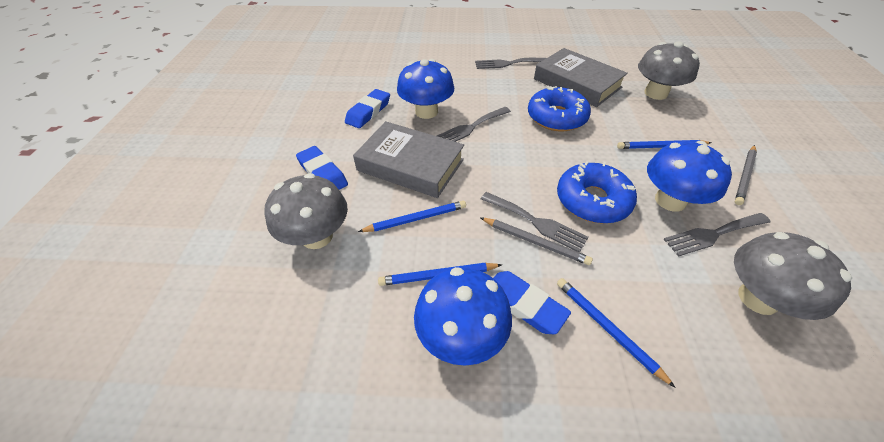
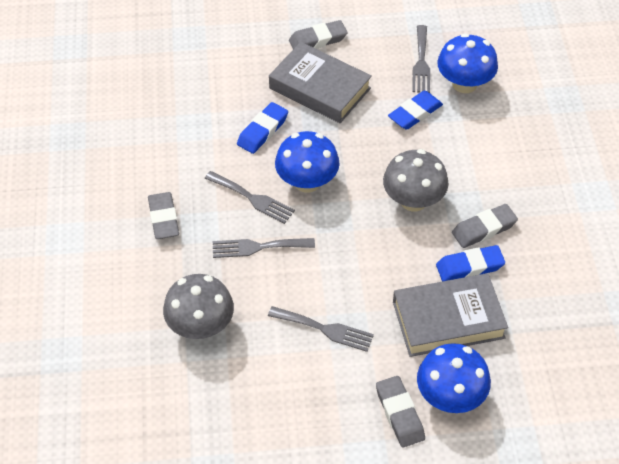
blue donut: [528,86,591,132] [557,161,637,224] = 2 -> none = 0
blue pencil: [358,201,466,232] [378,263,502,286] [557,278,676,388] [617,140,711,149] = 4 -> none = 0
grey eraser: none = 0 -> [148,192,179,239] [289,20,347,49] [376,376,425,447] [452,204,518,248] = 4
grey mushroom: [264,173,348,249] [638,41,700,100] [734,232,852,320] = 3 -> [163,274,234,339] [383,149,449,211] = 2
grey pencil: [480,217,593,265] [735,145,757,205] = 2 -> none = 0

